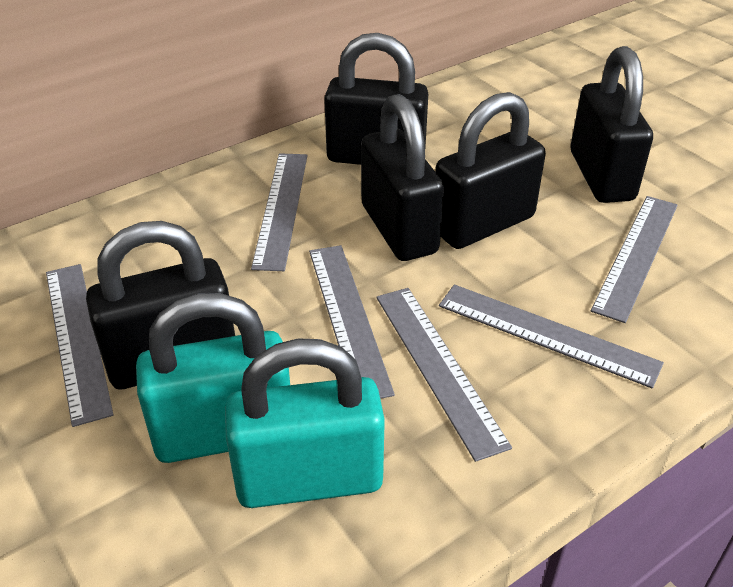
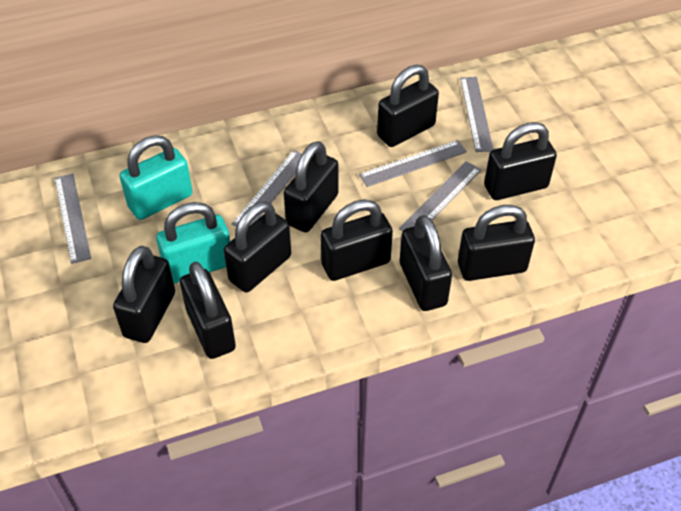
black padlock: [86,221,235,390] [324,33,428,165] [361,94,444,261] [435,92,546,249] [571,46,653,203] = 5 -> [113,246,175,343] [180,262,236,359] [224,202,291,292] [284,141,338,232] [321,199,393,281] [377,65,439,147] [400,215,452,311] [458,205,535,281] [484,122,557,200] = 9
grey ruler: [46,264,114,427] [251,153,308,271] [309,245,395,399] [377,288,512,462] [439,284,664,388] [591,196,678,323] = 6 -> [54,174,91,264] [232,150,302,227] [359,140,467,187] [399,161,481,231] [460,77,493,152] = 5

